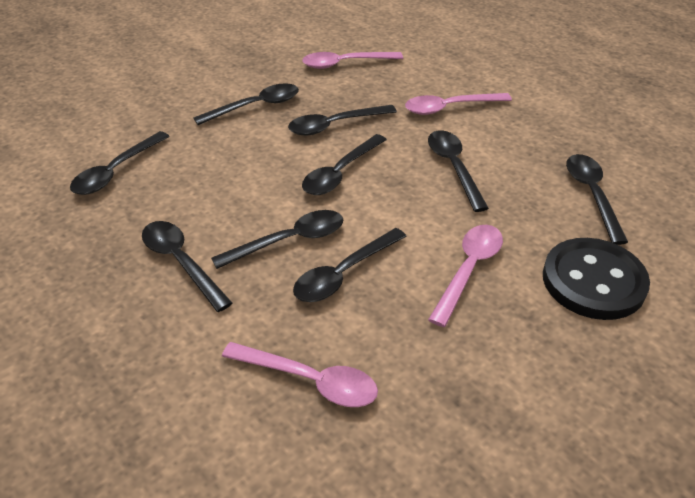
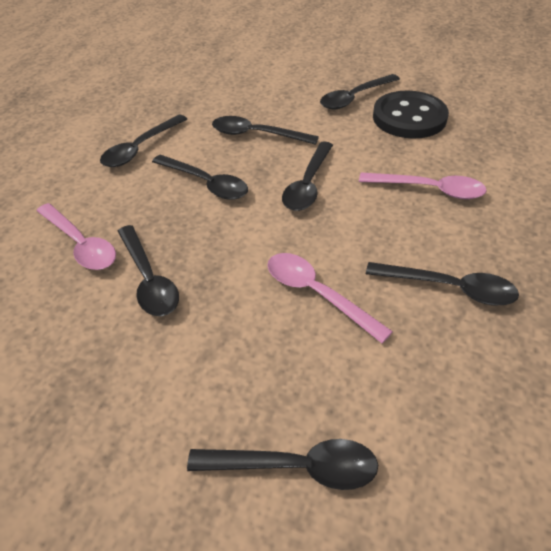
black spoon: [70,131,170,195] [142,221,232,312] [193,83,299,125] [211,210,343,269] [288,105,397,135] [293,228,407,302] [302,134,387,195] [428,130,489,212] [566,154,628,245] = 9 -> [100,115,187,167] [118,225,179,316] [152,155,248,200] [187,439,378,490] [212,116,319,145] [282,142,333,211] [320,74,400,109] [366,262,519,306] = 8
pink spoon: [222,342,378,407] [302,52,403,69] [405,93,512,115] [428,225,503,327] = 4 -> [37,203,116,270] [267,253,393,343] [359,172,487,199] = 3

